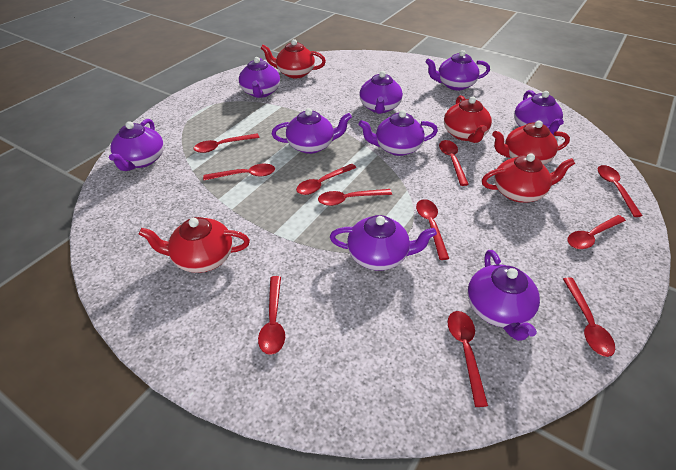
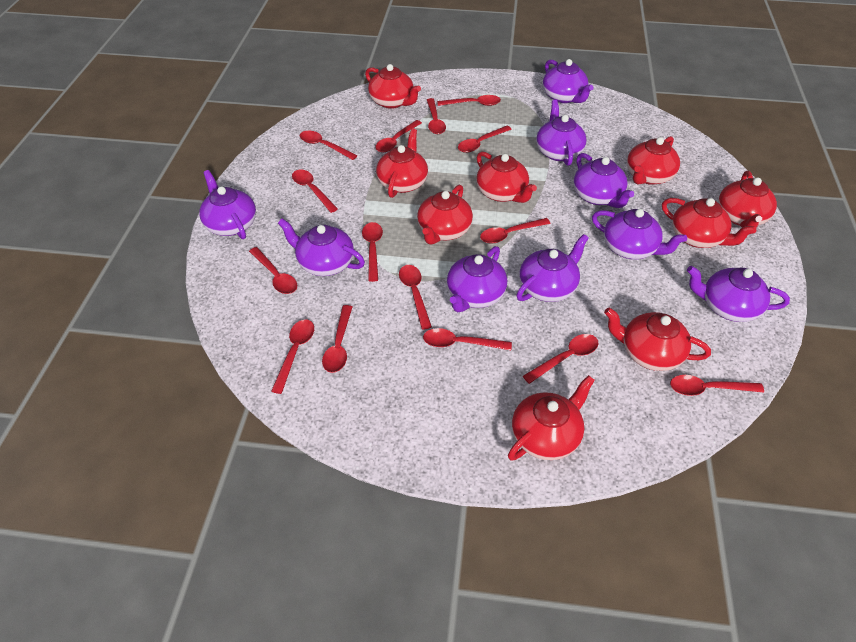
red spoon: [193,133,260,153] [203,164,275,180] [258,276,285,355] [296,164,356,195] [318,189,392,206] [416,199,449,260] [439,140,469,186] [447,311,488,407] [563,277,615,357] [567,215,626,249] [598,165,642,217] = 11 -> [249,247,297,294] [271,320,314,394] [292,170,338,213] [300,131,357,160] [322,305,352,373] [362,222,383,282] [375,120,422,152] [399,265,432,330] [423,328,512,350] [427,98,446,134] [437,95,501,106] [458,126,512,153] [480,218,551,243] [523,334,599,384] [670,375,764,396] = 15
red teapot: [139,217,250,273] [261,39,326,78] [444,96,492,143] [482,153,575,202] [492,121,570,165] = 5 -> [365,64,421,109] [376,129,428,198] [417,185,473,245] [476,151,537,203] [508,375,595,461] [604,308,711,371] [627,136,680,185] [662,198,756,248] [718,171,777,228] = 9

